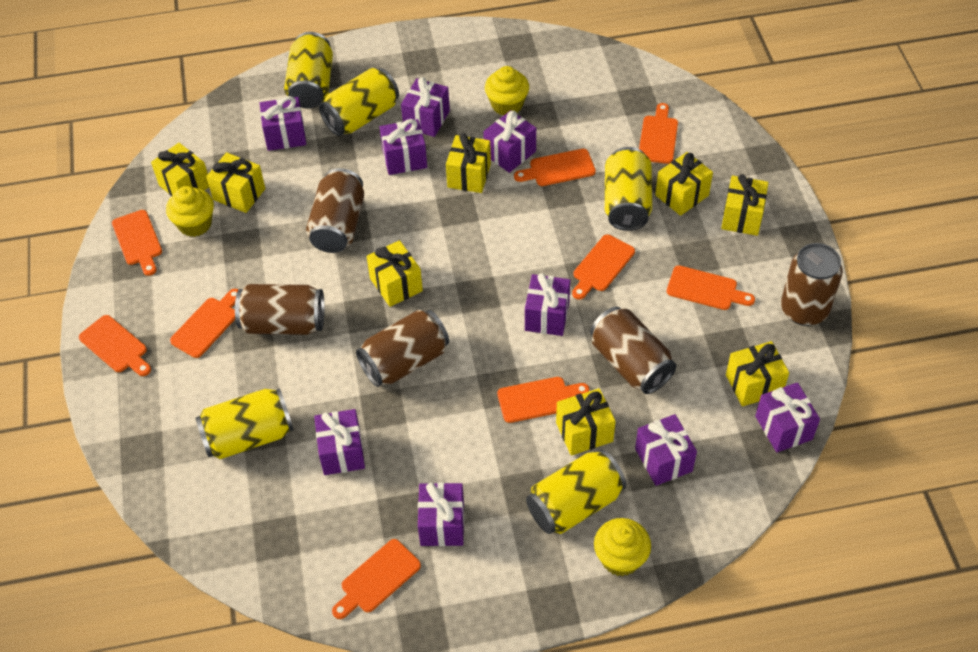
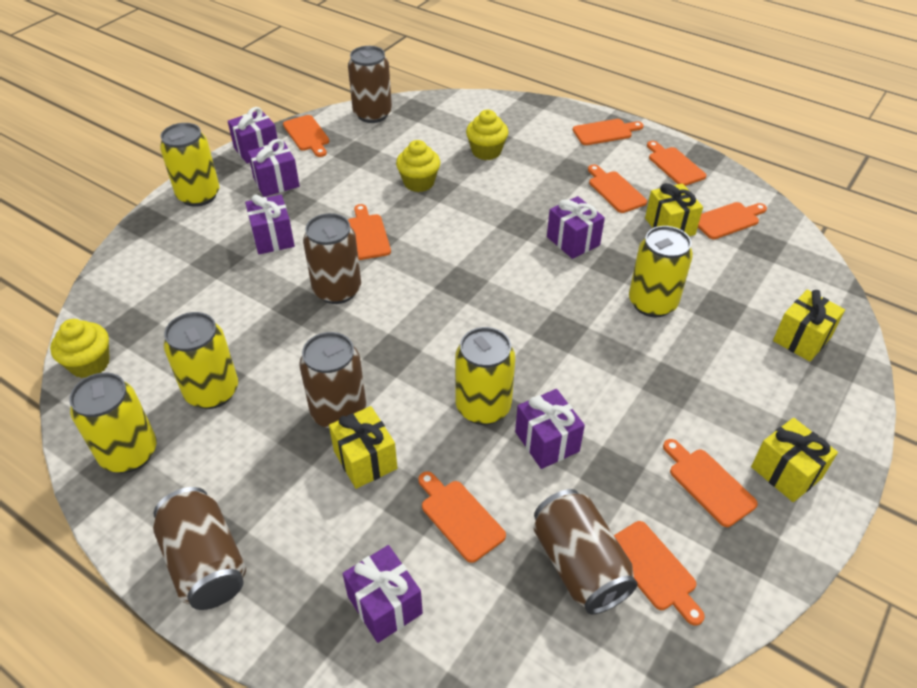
purple gift: [260,96,306,151] [314,409,365,475] [380,119,427,175] [401,77,450,137] [418,483,464,546] [483,110,536,173] [525,273,570,336] [635,414,697,486] [755,382,820,452] = 9 -> [228,107,278,164] [245,195,295,254] [248,139,300,197] [342,545,423,643] [515,389,585,469] [547,196,605,259] = 6
yellow gift: [151,143,209,196] [206,152,265,213] [367,240,423,307] [446,133,491,193] [556,388,616,456] [655,152,713,216] [721,174,769,236] [726,341,789,406] = 8 -> [329,406,397,489] [645,183,703,236] [751,418,838,502] [773,290,845,362] = 4

